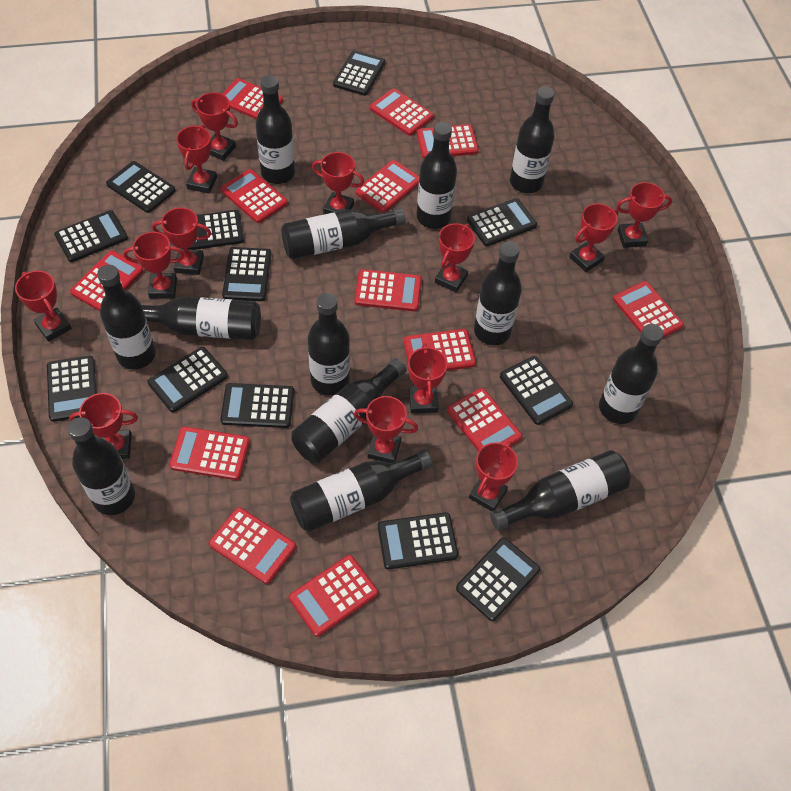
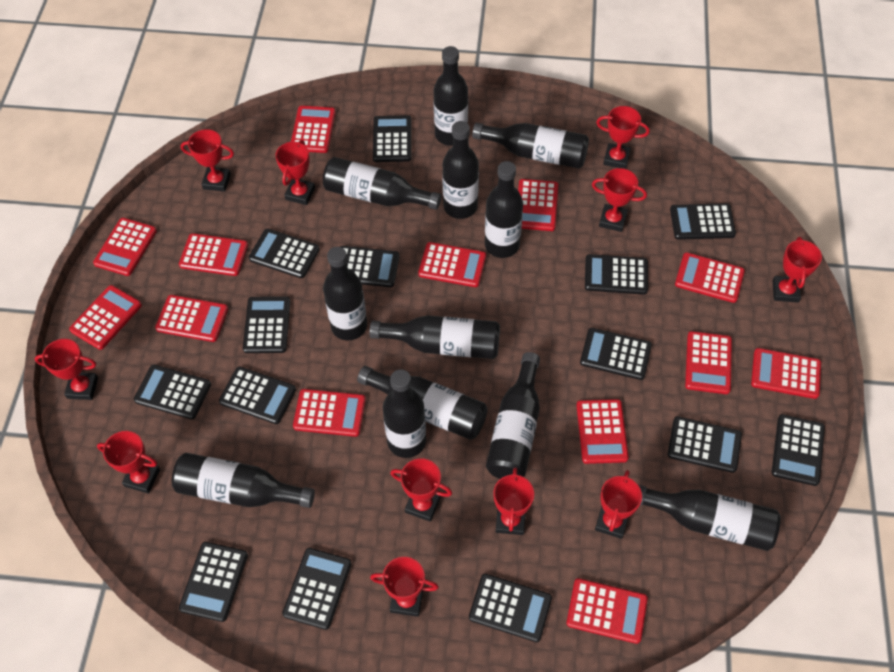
black bottle: [68,417,135,515] [97,265,156,369] [142,297,261,340] [255,76,295,184] [281,208,406,259] [290,449,432,532] [291,358,406,463] [308,293,350,396] [417,122,457,229] [474,241,522,345] [490,450,631,531] [510,86,555,193] [599,324,663,424] = 13 -> [172,453,315,508] [323,157,441,210] [323,247,367,340] [357,366,488,440] [369,315,500,359] [383,369,426,458] [434,46,468,146] [442,121,479,219] [472,123,589,168] [485,161,523,258] [486,352,540,479] [638,485,781,551] = 12
black calculator: [47,356,97,422] [54,210,128,262] [106,161,176,213] [147,347,228,412] [188,210,244,250] [221,383,294,428] [222,247,272,301] [333,50,385,96] [378,512,458,569] [456,537,540,621] [467,198,537,246] [500,356,573,425] = 12 -> [134,365,211,419] [179,542,248,622] [219,366,296,424] [243,296,290,353] [249,228,320,278] [282,548,352,630] [340,246,400,287] [373,115,412,162] [469,574,552,642] [580,328,652,380] [585,254,648,295] [667,416,742,473] [670,203,736,240] [772,414,825,486] = 14
red trophy: [15,271,72,342] [69,393,138,459] [123,232,185,298] [152,208,211,275] [176,125,217,194] [191,92,238,161] [312,152,364,214] [354,396,418,463] [408,343,447,414] [435,223,475,293] [469,441,518,511] [569,204,619,272] [616,182,672,248] = 13 -> [34,339,98,400] [97,431,160,494] [181,129,234,192] [275,140,315,205] [370,557,439,617] [390,458,452,522] [493,468,534,535] [592,168,647,232] [595,470,642,539] [596,106,650,169] [773,237,822,303] = 11

